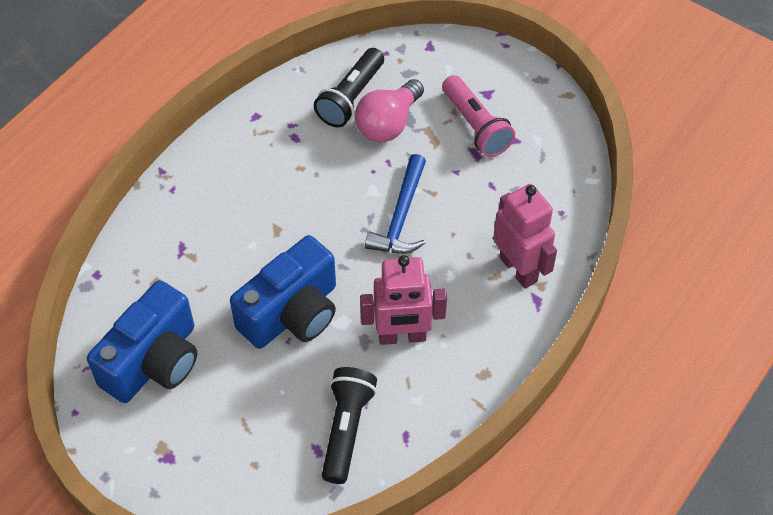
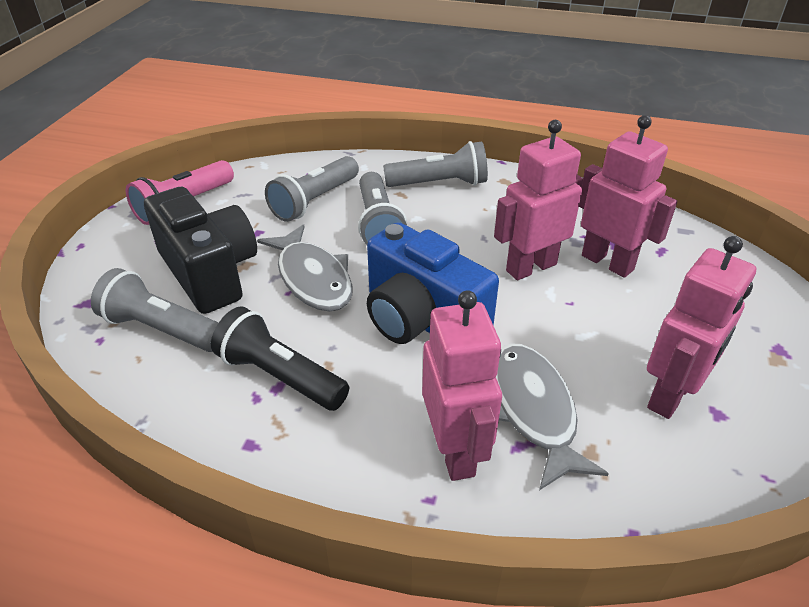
black camera: none = 0 -> [144,187,257,314] = 1
black flashlight: [314,48,384,127] [322,367,377,484] = 2 -> [211,306,349,411] = 1
blue camera: [87,280,197,403] [230,235,336,349] = 2 -> [367,222,499,344] = 1
blue hammer: [365,154,426,254] = 1 -> none = 0
grey fish: none = 0 -> [257,224,353,311] [496,343,609,490] = 2
grey flashlight: none = 0 -> [91,268,219,352] [265,156,359,222] [358,172,407,245] [383,141,488,187] = 4
pink light bulb: [355,79,424,142] = 1 -> none = 0
pink robot: [360,255,447,345] [493,184,557,289] = 2 -> [422,290,502,481] [494,120,583,280] [579,115,677,278] [647,236,756,419] = 4

